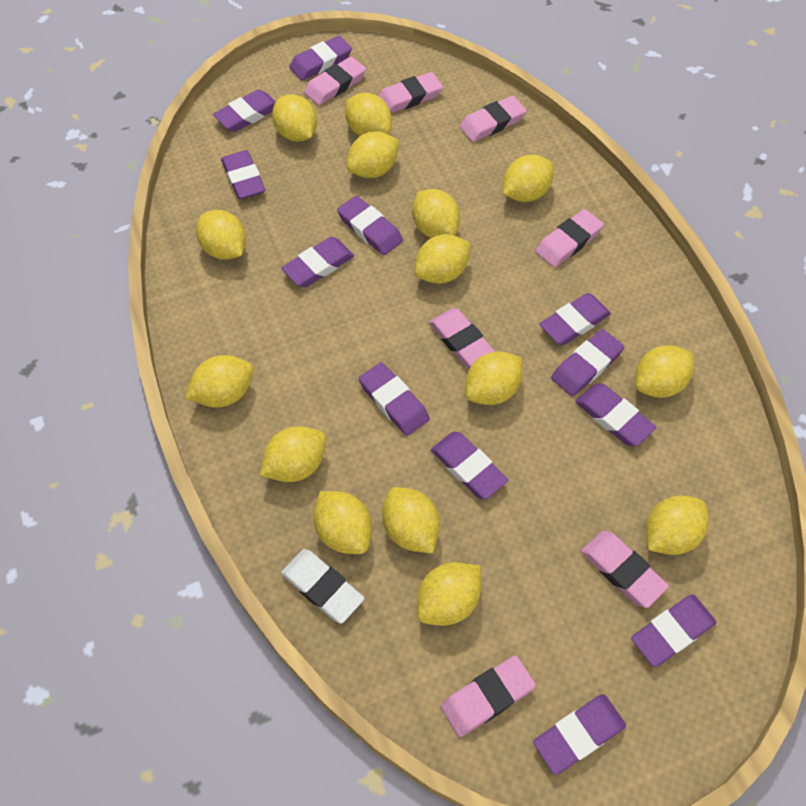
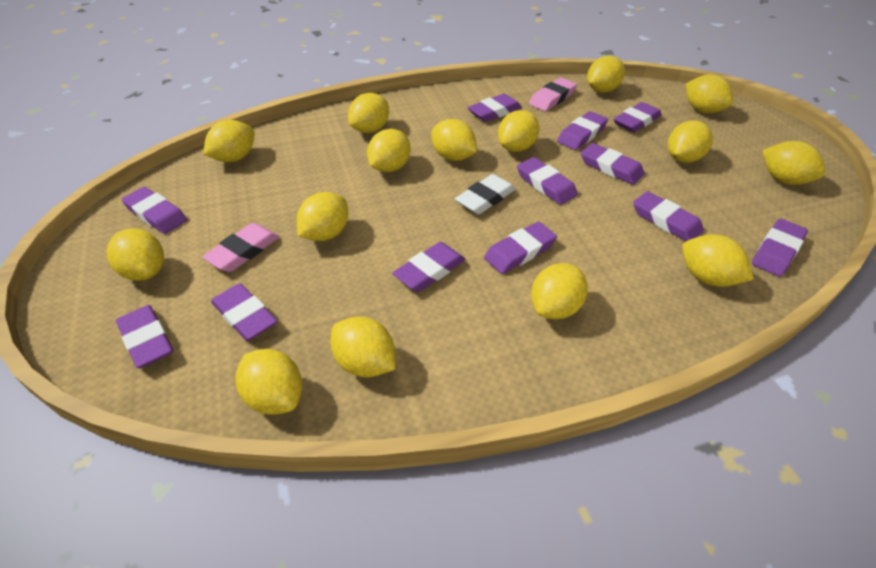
pink eraser: [304,57,366,105] [378,72,443,113] [429,308,495,367] [440,655,536,737] [459,96,527,142] [535,209,604,267] [581,531,669,608] = 7 -> [202,223,279,272] [529,77,577,111] = 2

